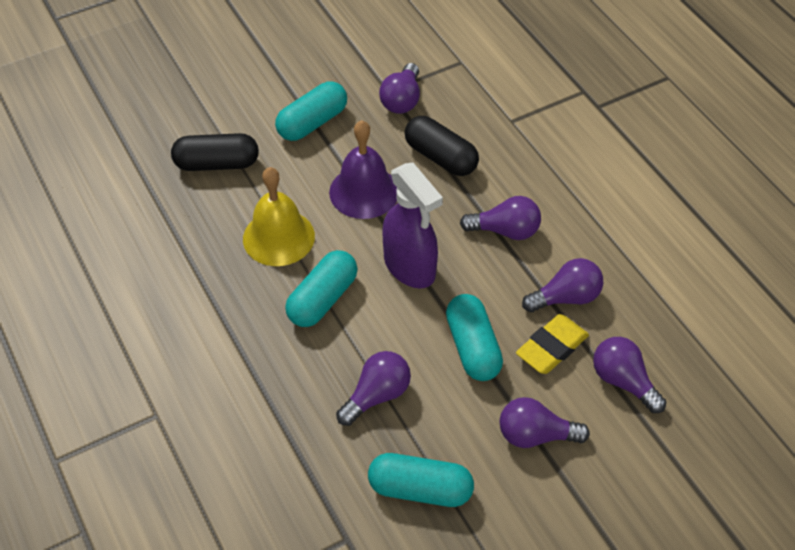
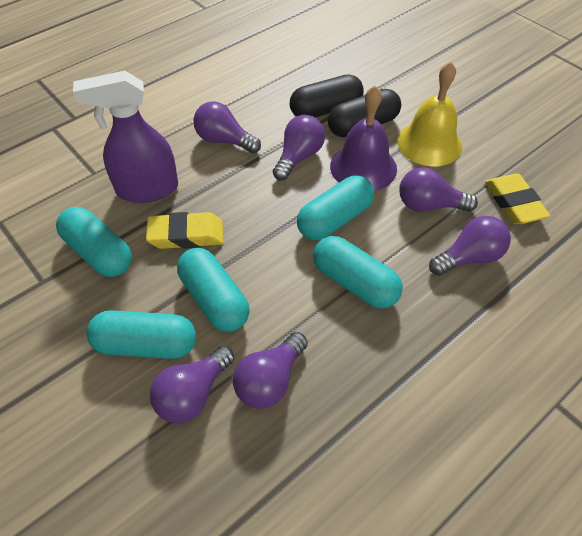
turquoise capsule: [275,81,347,141] [285,250,358,327] [368,453,474,507] [446,294,503,381] = 4 -> [56,207,132,277] [87,310,196,359] [177,248,250,332] [297,175,374,240] [313,236,403,309] = 5
yellow eraser: [516,314,589,374] = 1 -> [146,212,223,249] [485,173,550,224] = 2

